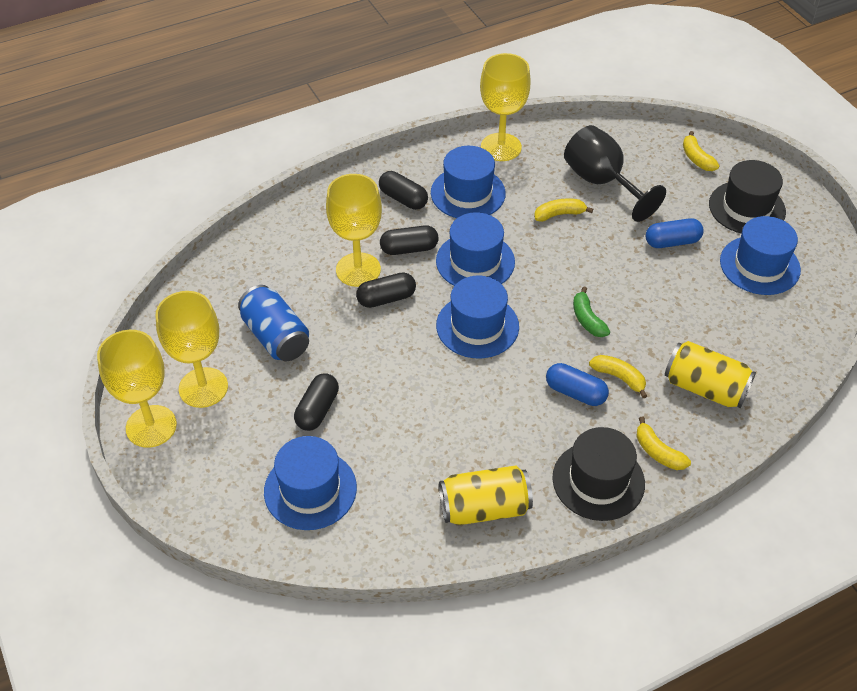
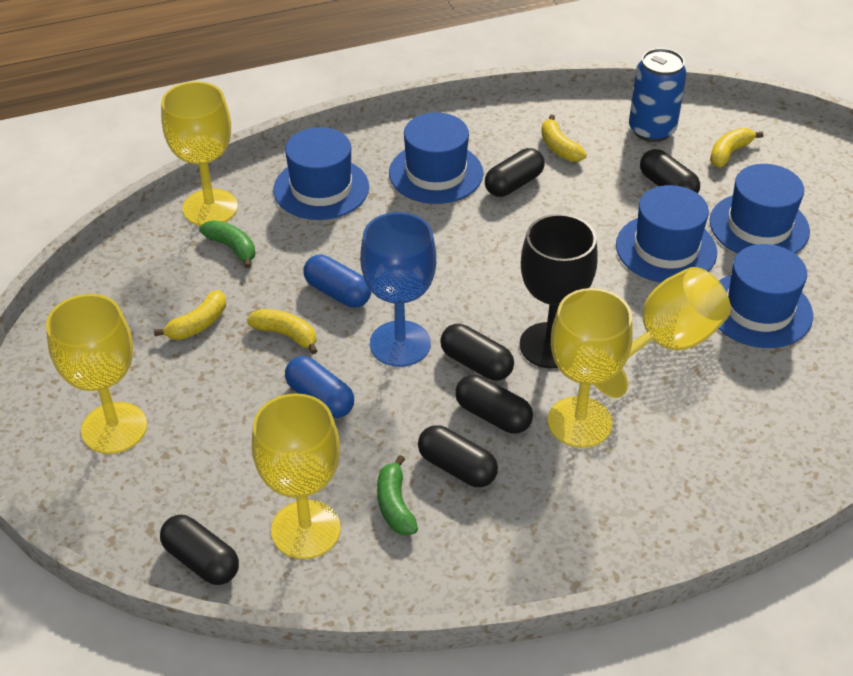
black capsule: [294,373,339,431] [356,273,416,308] [379,171,428,210] [380,225,438,255] = 4 -> [160,515,239,585] [418,425,498,487] [440,324,514,381] [455,375,533,434] [485,148,545,197] [640,149,700,193] = 6
black hat: [552,427,645,521] [709,160,786,234] = 2 -> none = 0
blue goblet: none = 0 -> [360,212,436,367] = 1
green banana: [573,287,610,337] = 1 -> [199,220,255,268] [377,455,418,535] = 2
yellow can: [439,465,533,525] [665,341,756,408] = 2 -> none = 0
yellow goblet: [97,330,177,448] [155,291,228,408] [326,174,382,287] [480,53,531,161] = 4 -> [46,294,147,454] [161,82,238,226] [252,393,341,559] [548,288,633,448] [594,267,731,398] = 5

